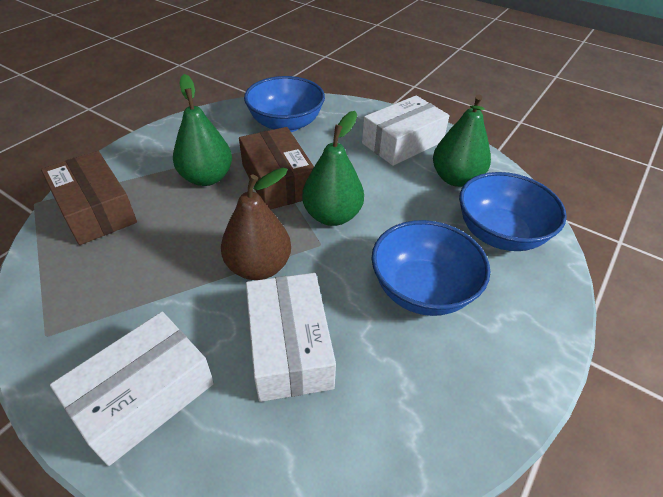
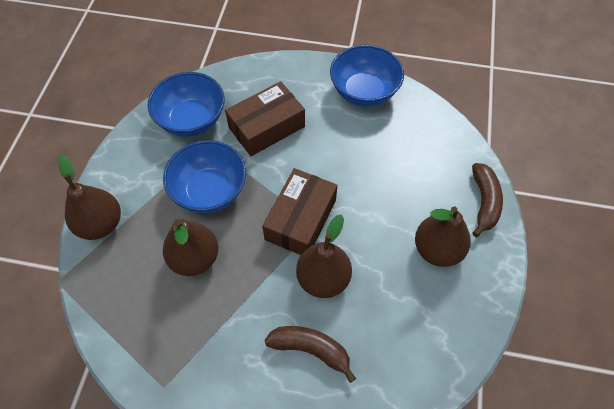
brown banana: none = 0 -> [264,326,356,383] [472,163,503,237] = 2
brown pear: [221,168,291,280] = 1 -> [58,155,121,240] [163,219,219,276] [296,215,352,298] [415,207,471,267] = 4
green pear: [173,74,232,186] [302,111,364,226] [433,94,491,187] = 3 -> none = 0
white box: [50,312,214,466] [246,273,336,402] [362,95,449,166] = 3 -> none = 0

